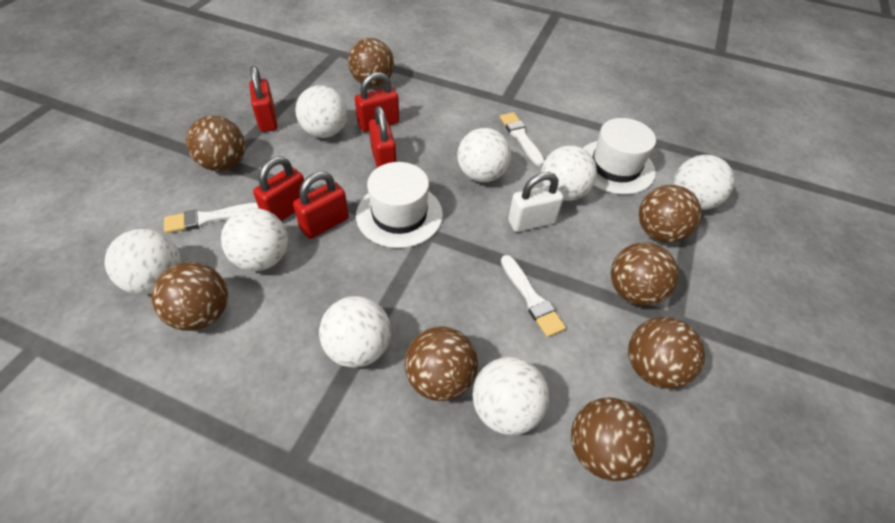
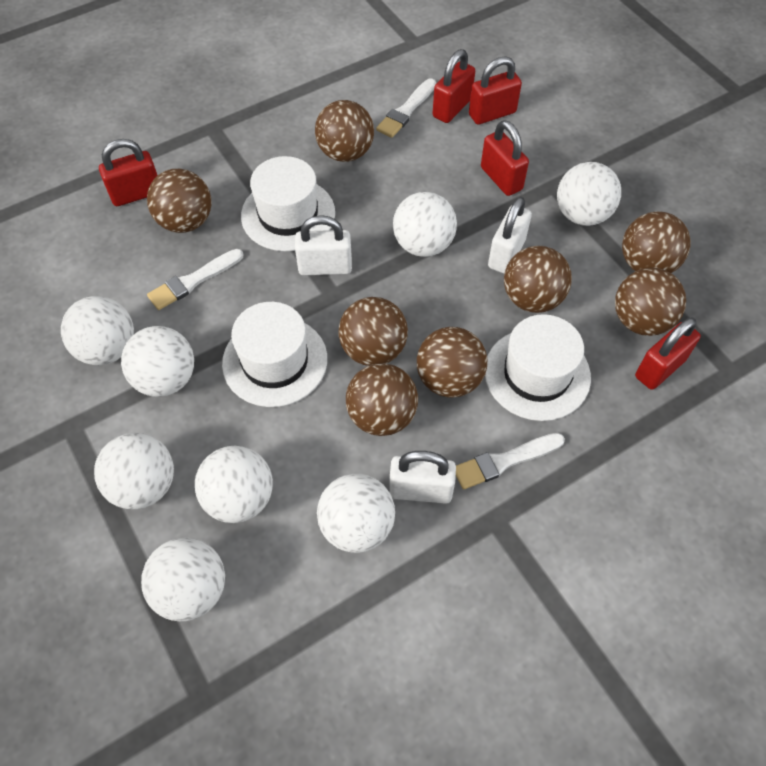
white hat: [356,162,443,248] [583,118,656,195] = 2 -> [222,302,327,407] [241,156,335,251] [485,314,591,421] = 3
white padlock: [508,172,564,232] = 1 -> [295,215,352,275] [389,451,456,504] [488,197,532,274] = 3

